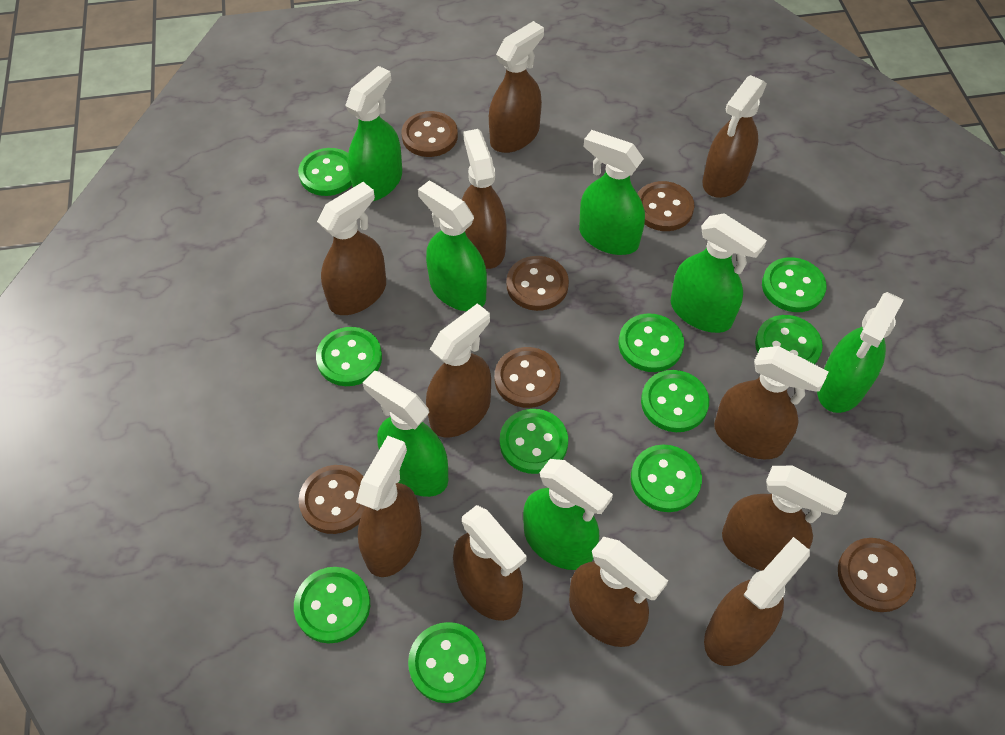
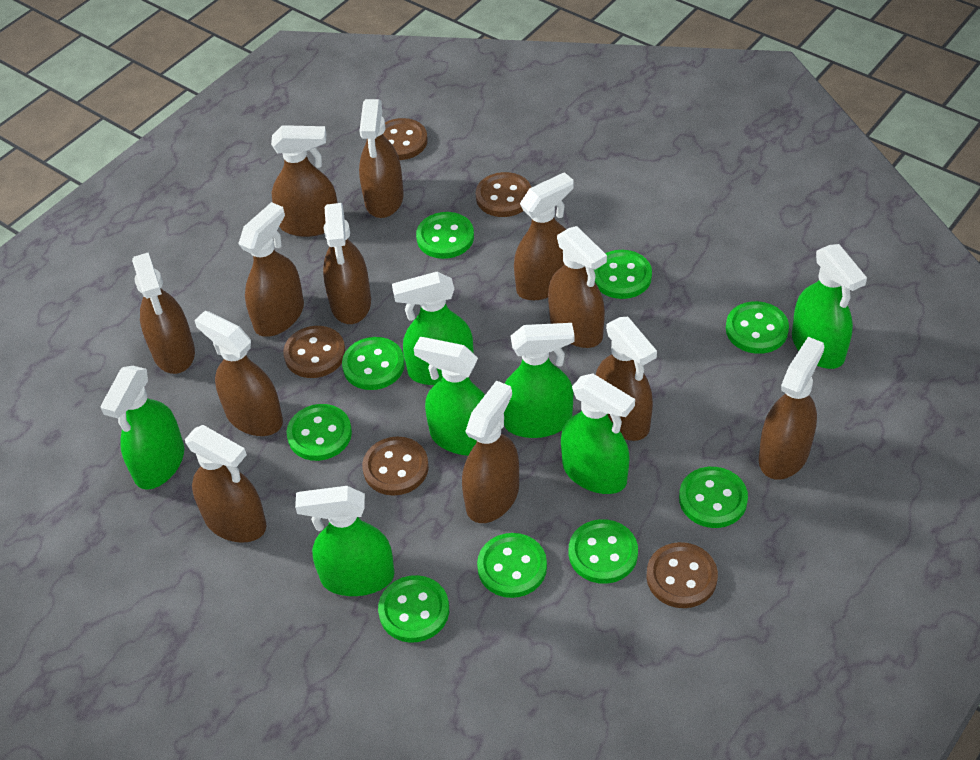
brown button: [298,465,365,534] [402,111,458,157] [495,347,560,408] [507,256,569,311] [637,181,694,231] [838,538,916,612] = 6 -> [283,326,346,378] [362,437,429,496] [383,118,428,160] [476,172,531,217] [646,542,718,608] = 5
brown spray bottle: [317,182,386,315] [356,436,422,577] [426,303,491,437] [453,505,527,621] [462,129,507,269] [489,21,544,153] [569,537,668,647] [702,75,767,198] [704,537,810,666] [714,346,829,459] [722,466,847,571] = 11 -> [132,252,195,374] [185,425,267,543] [194,311,283,436] [238,202,304,337] [271,125,338,237] [323,203,371,324] [359,99,404,218] [462,380,519,523] [514,172,574,300] [548,226,607,348] [596,317,657,441] [759,337,825,480] = 12
green button: [294,567,370,644] [298,148,352,196] [316,327,382,386] [408,622,486,703] [500,409,568,474] [619,313,684,372] [631,445,702,512] [641,370,709,432] [755,315,823,364] [762,257,827,312] = 10 -> [286,404,352,461] [342,337,405,390] [378,575,449,643] [416,212,474,259] [477,533,547,598] [569,519,638,584] [594,250,652,299] [679,467,748,528] [726,301,789,354] = 9

